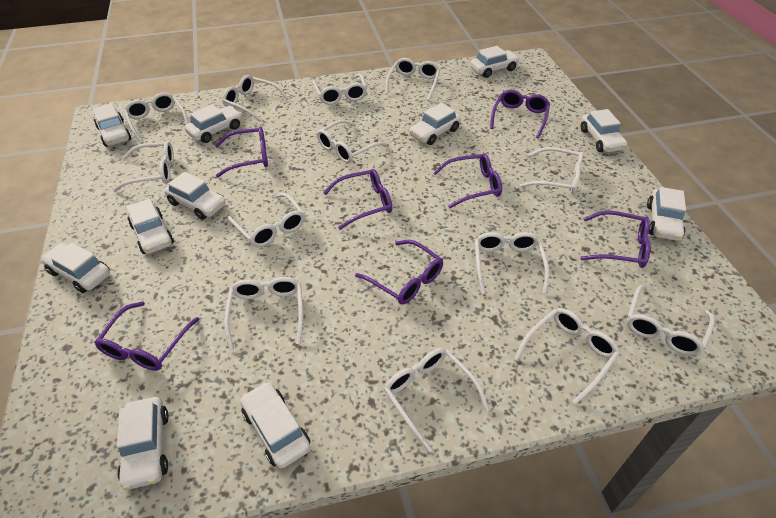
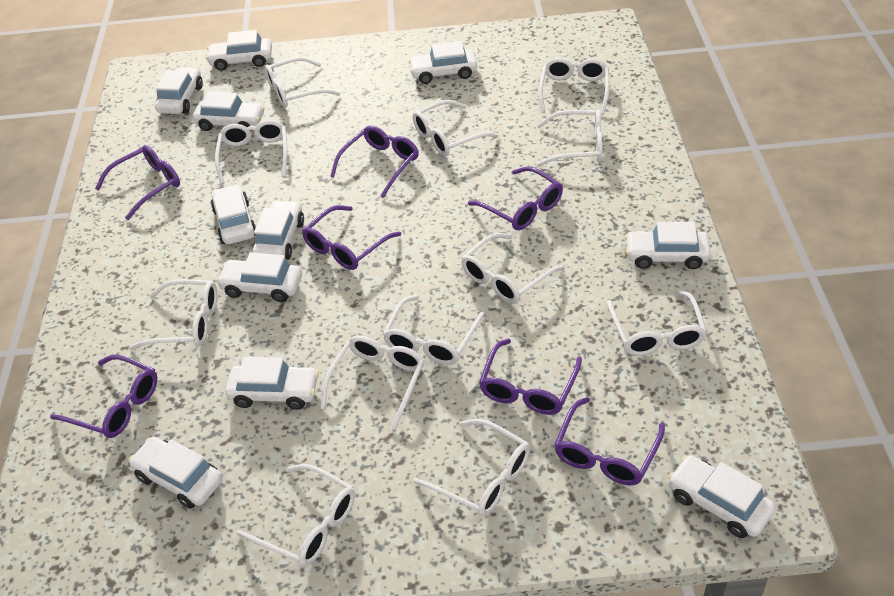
white glasses: [113,141,174,192] [124,92,189,144] [222,75,289,122] [224,277,303,350] [228,193,305,247] [312,74,367,105] [317,120,387,163] [384,348,489,453] [385,58,440,101] [475,232,549,294] [514,308,620,405] [520,147,583,194] [627,284,715,355] = 13 -> [130,279,217,350] [215,120,287,184] [236,464,355,566] [265,57,340,108] [320,336,424,430] [383,295,484,365] [413,100,499,156] [413,419,530,516] [461,233,564,303] [536,109,602,167] [539,58,609,115] [607,290,707,356] = 12

